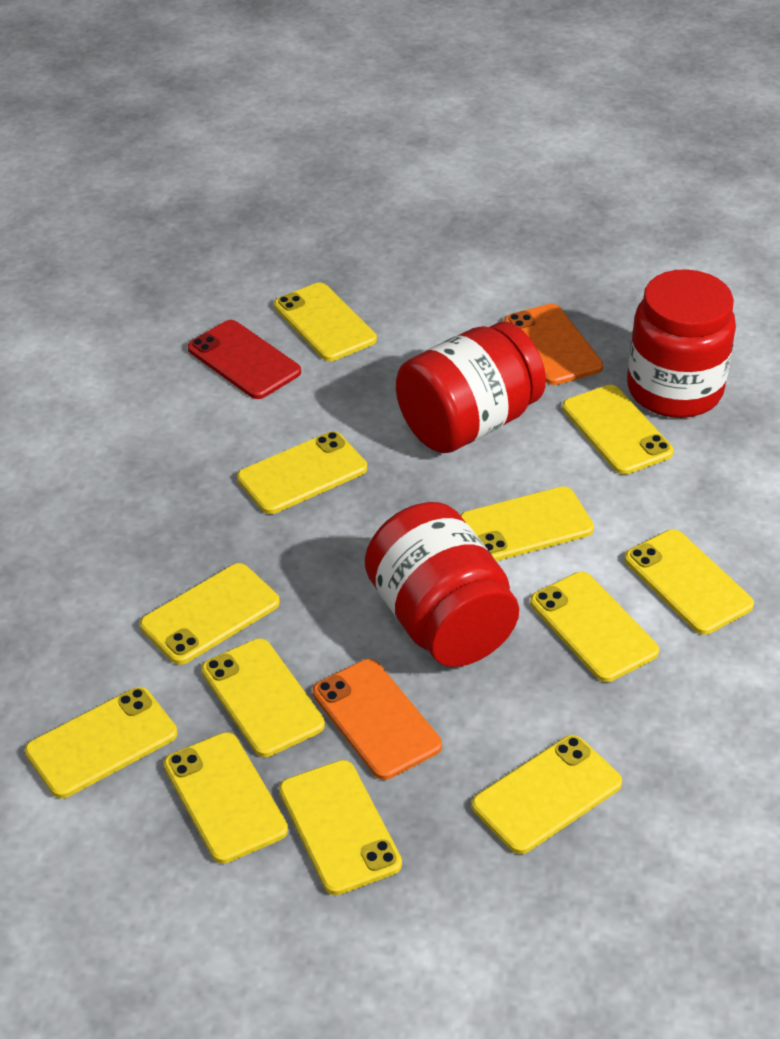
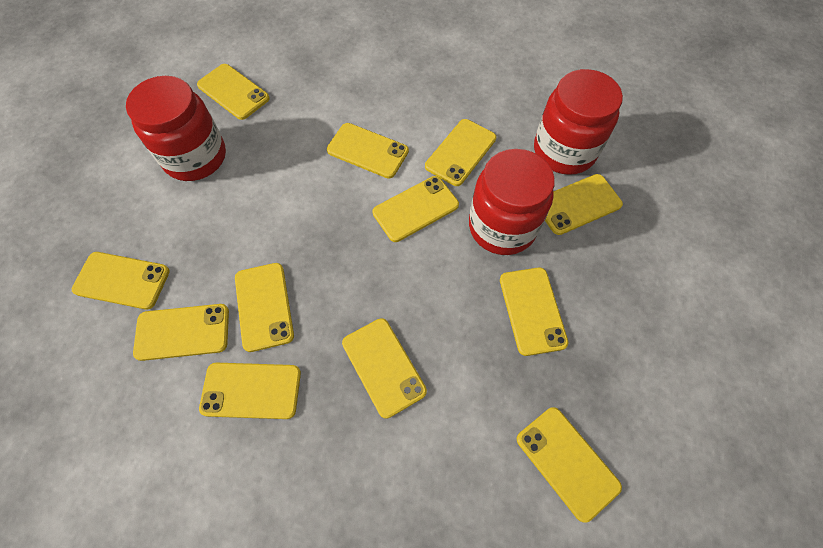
orange phone: [313,659,442,780] [504,304,603,385] = 2 -> none = 0
red phone: [188,320,301,399] = 1 -> none = 0

